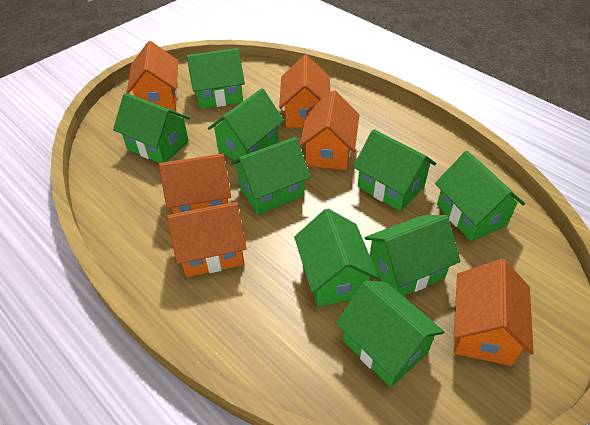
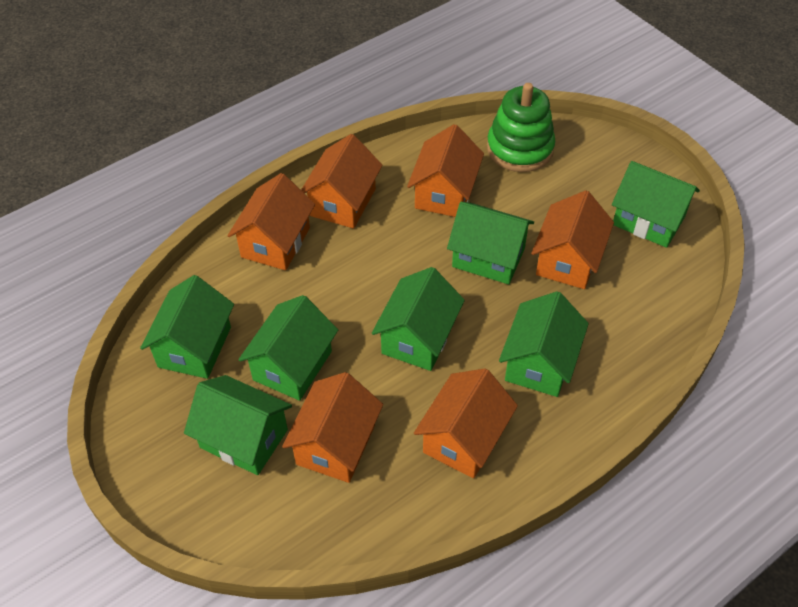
green house: [113,93,190,163] [186,48,245,109] [208,88,284,160] [231,137,311,215] [294,209,379,307] [336,281,444,387] [353,129,436,211] [365,215,460,296] [435,151,525,242] = 9 -> [140,275,234,379] [184,375,292,475] [238,295,338,401] [372,267,465,371] [447,202,534,284] [499,291,589,397] [612,161,700,248] = 7
green stacking toy: none = 0 -> [487,83,555,172] = 1

